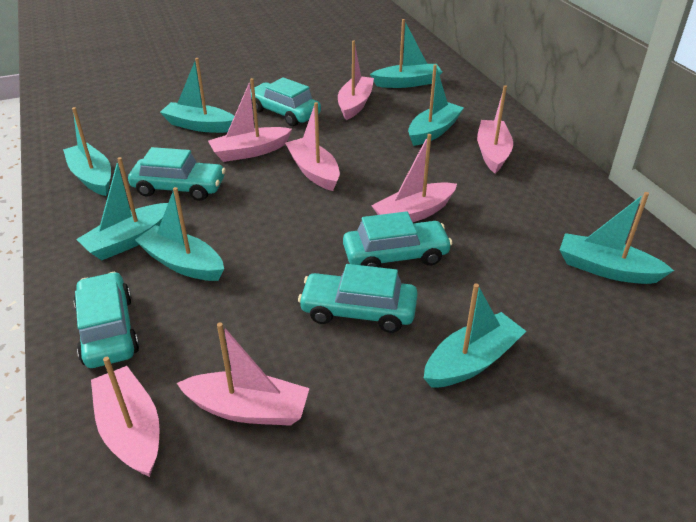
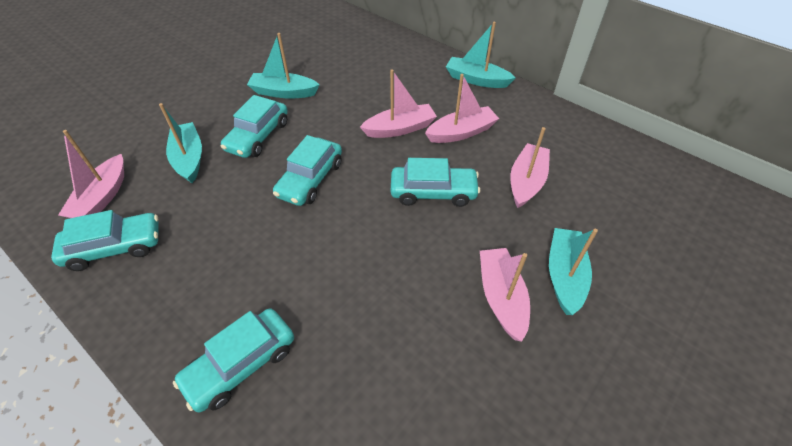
pink boat: [91,357,160,477] [177,323,310,426] [208,78,292,162] [285,102,340,191] [338,40,374,120] [371,134,457,222] [477,85,513,173] = 7 -> [58,130,124,218] [360,70,437,138] [425,74,499,143] [480,248,530,342] [510,127,550,208] = 5
turquoise boat: [63,107,111,196] [76,157,168,260] [135,187,224,281] [160,58,234,133] [370,19,442,88] [408,65,464,146] [424,284,526,388] [560,192,674,284] = 8 -> [159,103,202,183] [247,33,320,99] [446,22,516,88] [549,228,598,315] = 4

